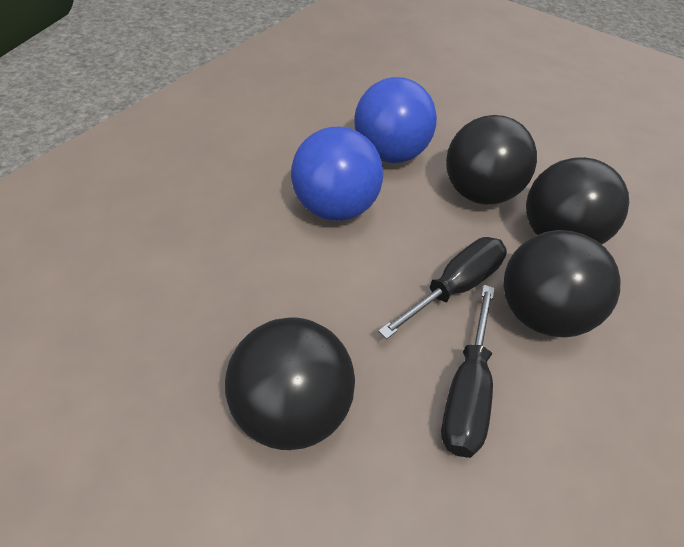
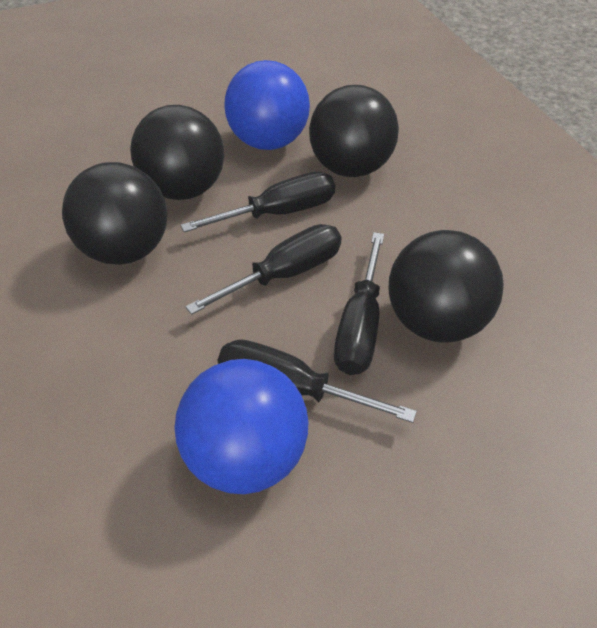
black screwdriver: [378,237,507,339] [441,285,495,458] = 2 -> [180,172,335,232] [185,224,341,315] [218,339,417,423] [334,232,384,375] = 4

